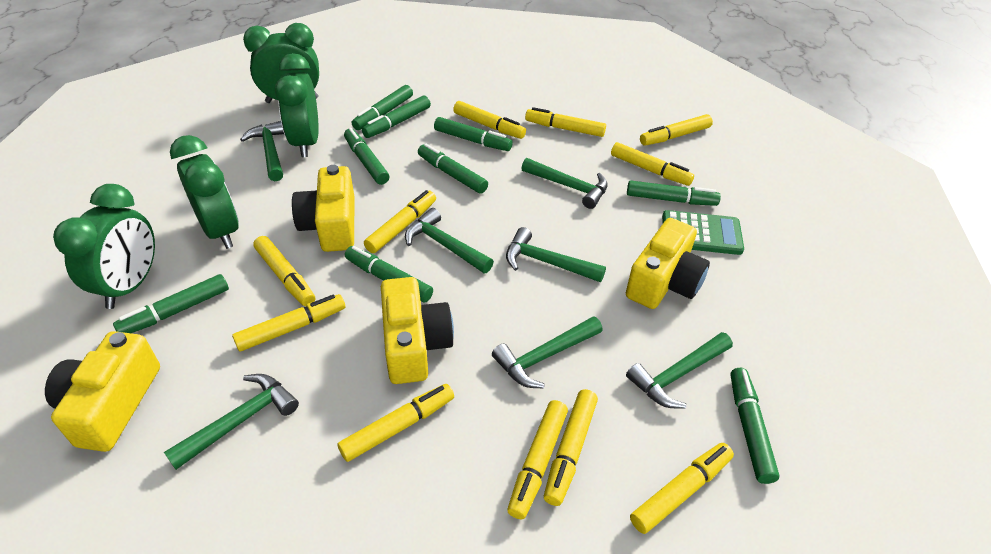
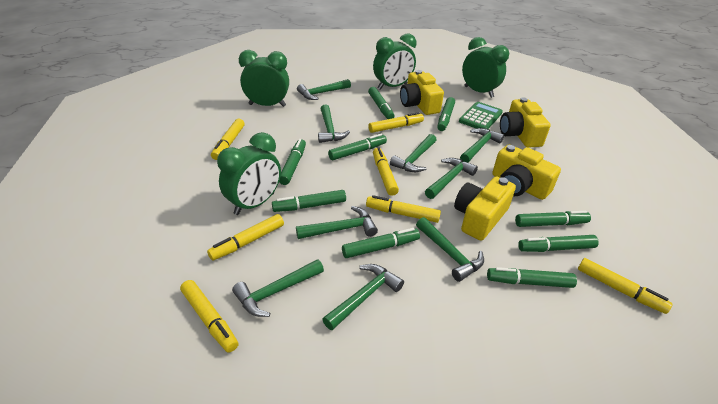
green hammer: [164,374,299,470] [240,121,284,181] [405,208,494,273] [492,316,603,389] [506,227,606,282] [521,158,608,209] [626,332,733,409] = 7 -> [232,259,324,317] [296,206,378,239] [297,79,351,100] [318,105,350,143] [322,264,404,330] [390,134,436,172] [416,217,484,282] [425,158,478,199] [460,128,504,163] = 9
yellow marker: [232,294,345,352] [253,236,315,306] [337,384,454,462] [364,190,436,253] [453,101,526,139] [507,400,568,519] [525,107,606,137] [544,389,598,506] [611,142,694,186] [630,443,734,534] [640,114,713,145] = 11 -> [180,280,238,353] [207,214,284,261] [211,119,245,160] [366,195,441,223] [368,112,424,133] [373,147,399,196] [578,258,673,314] = 7

